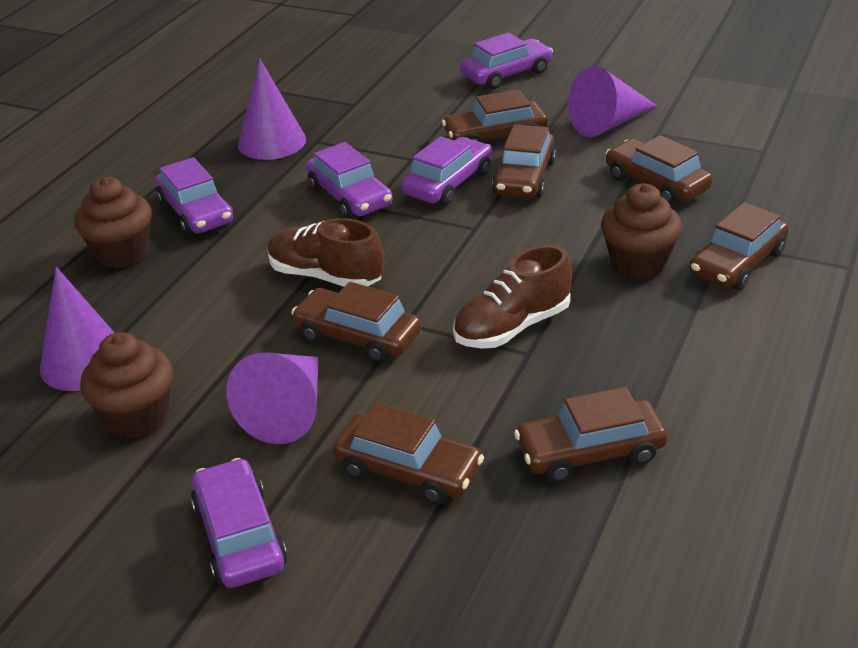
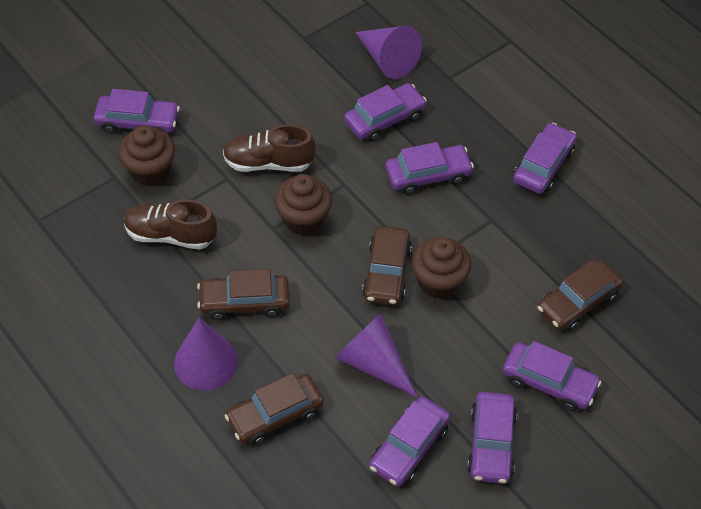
brown car: [291,282,421,363] [333,403,484,505] [442,89,548,143] [492,124,557,198] [514,387,668,482] [606,135,713,205] [689,202,789,290] = 7 -> [197,269,290,320] [225,373,324,445] [362,226,412,305] [537,260,623,331] = 4
purple car: [155,157,234,235] [191,458,287,588] [306,142,393,219] [401,136,492,205] [460,32,553,89] = 5 -> [94,89,180,133] [344,83,427,141] [369,396,450,487] [385,142,474,195] [467,392,517,484] [503,341,601,411] [513,123,577,194] = 7
purple cone: [40,267,115,391] [227,352,319,444] [238,58,306,160] [568,66,657,137] = 4 -> [174,317,238,390] [335,313,417,397] [355,26,422,79] = 3

